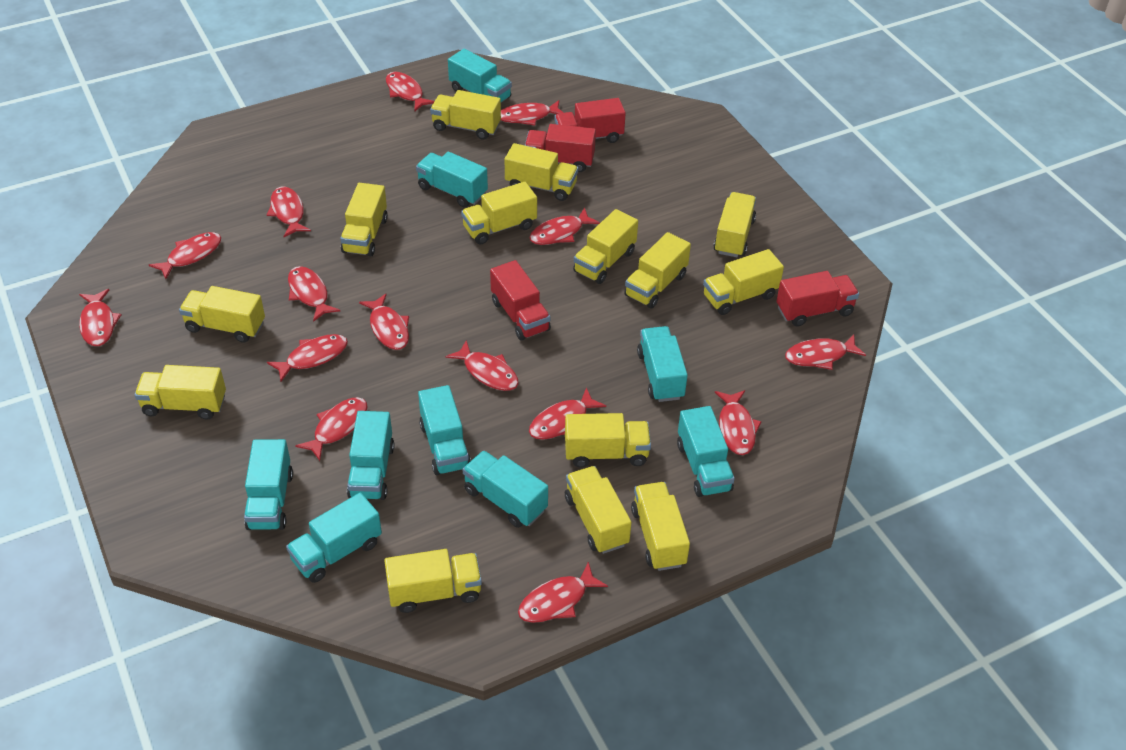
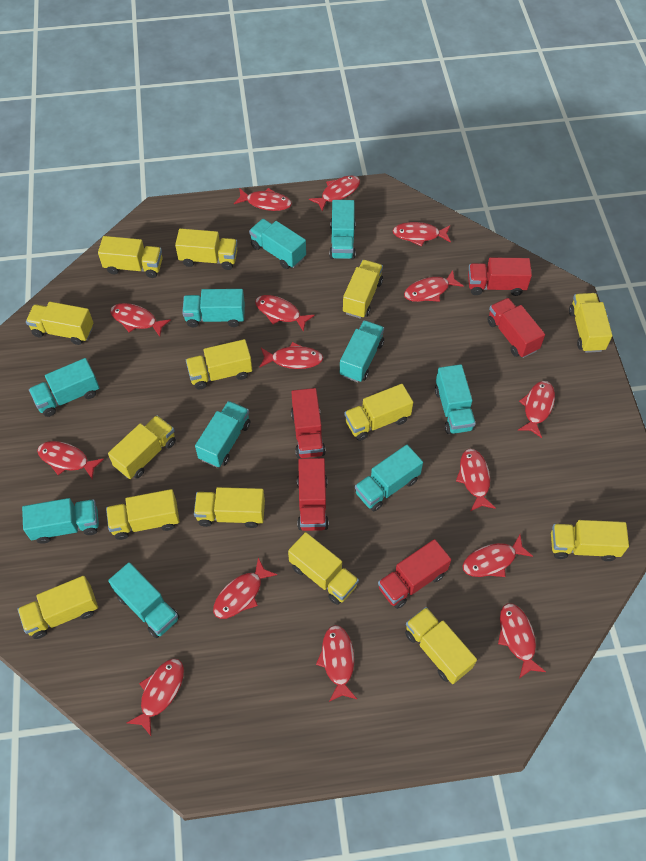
red truck: [490,260,551,341] [525,124,596,172] [555,98,626,143] [777,271,859,327] = 4 -> [291,388,326,458] [297,458,329,531] [378,539,451,609] [468,257,532,296] [487,298,545,358] = 5
turquoise truck: [244,439,293,530] [286,493,382,583] [347,411,395,500] [416,152,488,208] [418,385,471,475] [448,49,512,103] [463,450,548,528] [637,326,688,402] [677,406,735,497] = 9 -> [22,498,99,544] [29,358,99,417] [108,562,180,638] [182,289,245,328] [195,401,250,468] [249,219,306,269] [329,200,356,259] [340,320,384,382] [355,445,423,511] [435,364,476,434] = 10

